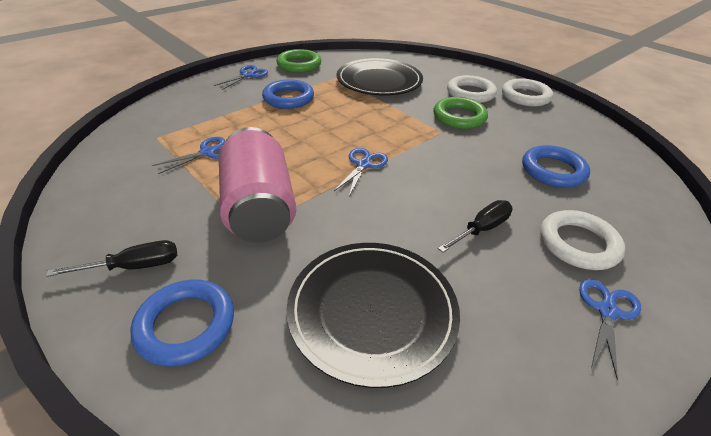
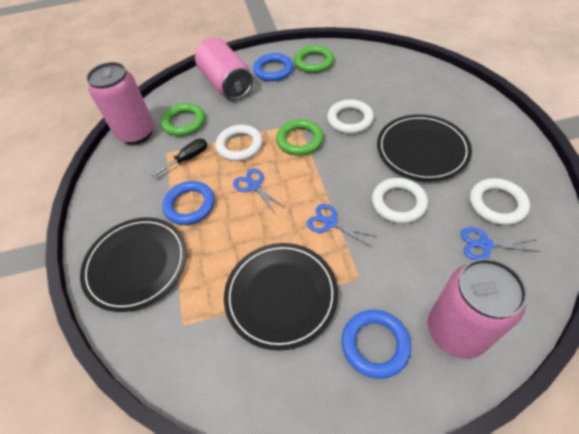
black plate: [286,243,460,388] [337,58,423,96] = 2 -> [80,218,187,312] [224,243,338,351] [377,114,472,181] = 3
black screwdriver: [46,240,177,277] [438,200,513,252] = 2 -> [150,139,207,178] = 1
blue scissors: [152,137,225,174] [214,65,268,90] [334,148,388,196] [579,279,641,380] = 4 -> [233,169,285,215] [307,204,377,247] [461,227,541,260] = 3
green ring: [276,49,321,73] [433,97,488,129] = 2 -> [161,103,205,136] [276,119,324,156] [294,45,334,73] = 3
pink can: [219,127,296,243] = 1 -> [86,62,154,145] [195,38,253,100] [428,259,527,359] = 3
white ring: [447,75,497,103] [502,78,553,107] [540,210,625,270] = 3 -> [216,125,263,161] [327,99,374,134] [372,178,428,224] [470,178,530,225] = 4

